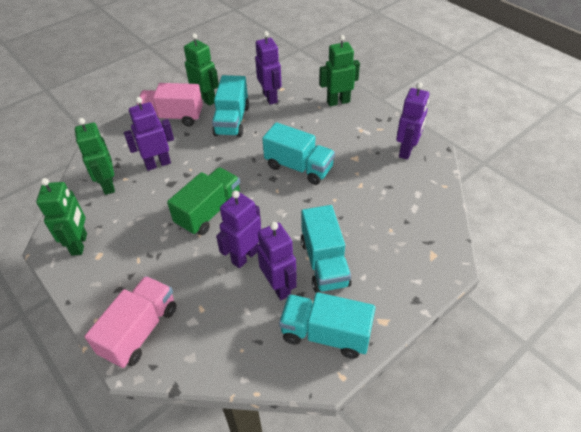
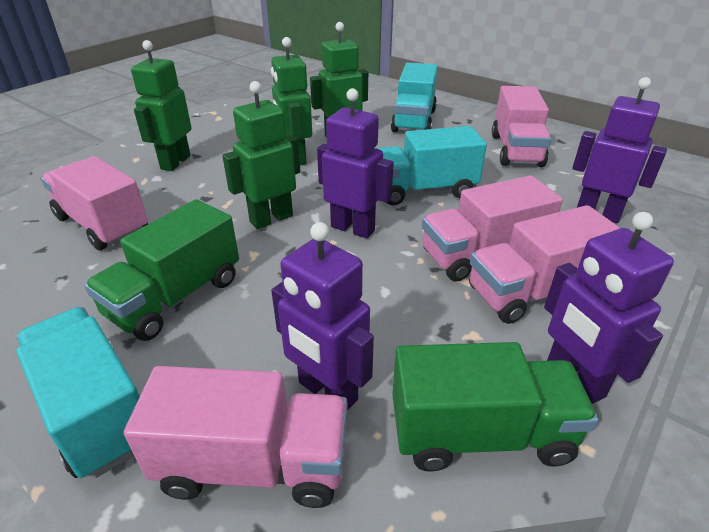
green truck: [167,167,240,235] = 1 -> [84,199,239,341] [392,342,598,472] = 2
pink truck: [84,276,176,368] [136,83,203,126] = 2 -> [41,156,148,250] [124,366,348,508] [422,175,563,282] [469,205,620,324] [492,86,551,167] = 5
purple robot: [124,97,174,171] [216,190,261,268] [255,31,282,105] [257,222,297,300] [396,82,429,160] = 5 -> [271,222,374,411] [317,88,394,238] [544,212,674,404] [572,77,667,223] = 4
turquoise truck: [212,75,249,137] [262,122,335,185] [279,292,376,359] [301,205,352,292] = 4 -> [16,307,140,478] [376,126,487,205] [391,63,438,132] = 3

